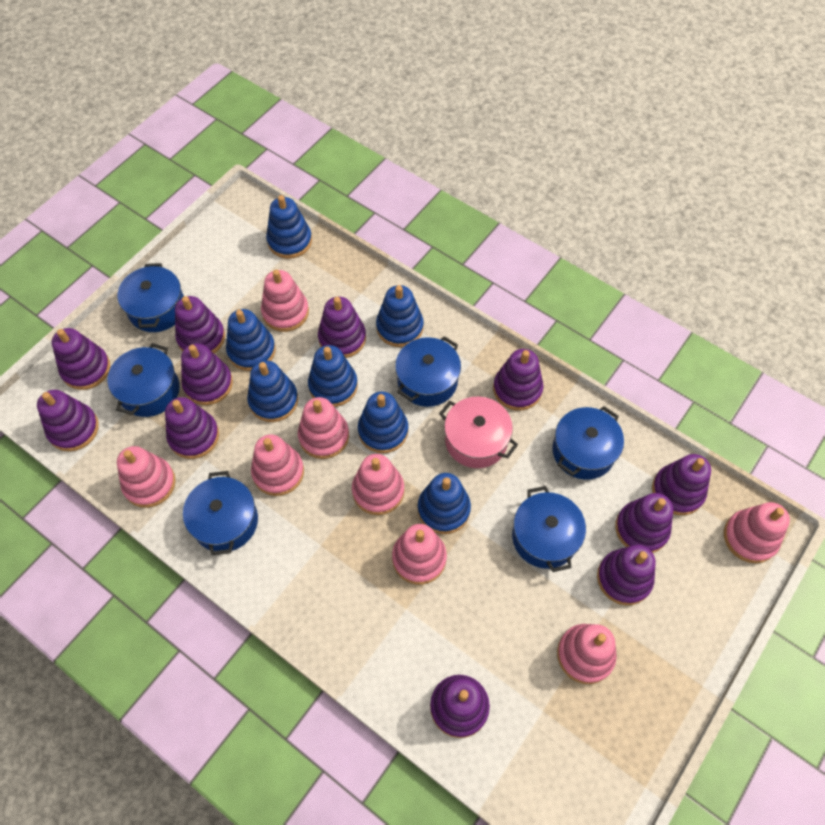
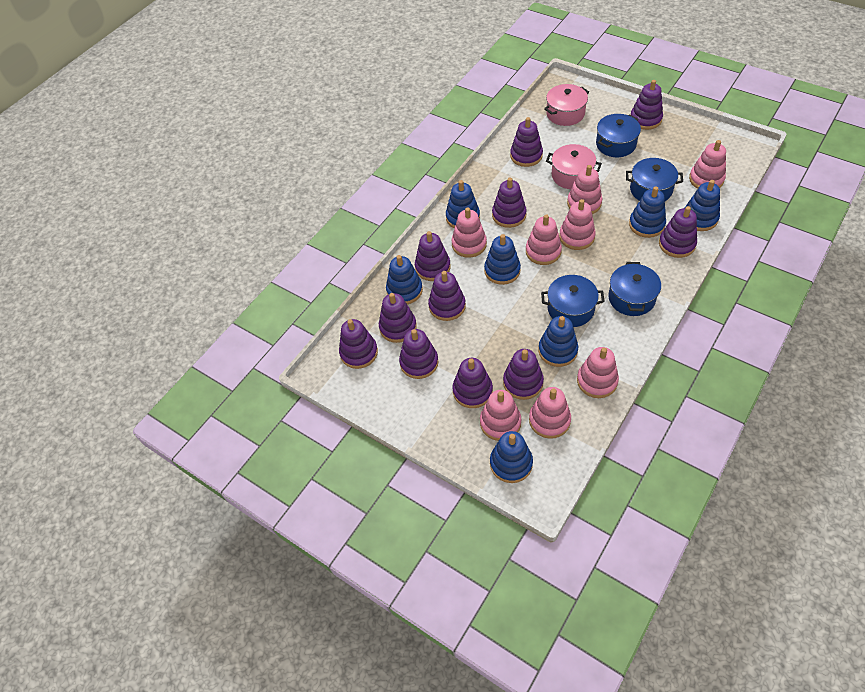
blue pot: [107,343,180,417] [118,263,184,332] [183,471,258,555] [395,336,461,407] [512,486,586,572] [552,406,624,480] = 6 -> [541,275,605,327] [596,114,641,157] [608,262,661,316] [626,158,683,201] = 4
pink pot: [439,397,518,468] = 1 -> [544,84,589,126] [546,144,602,189] = 2

